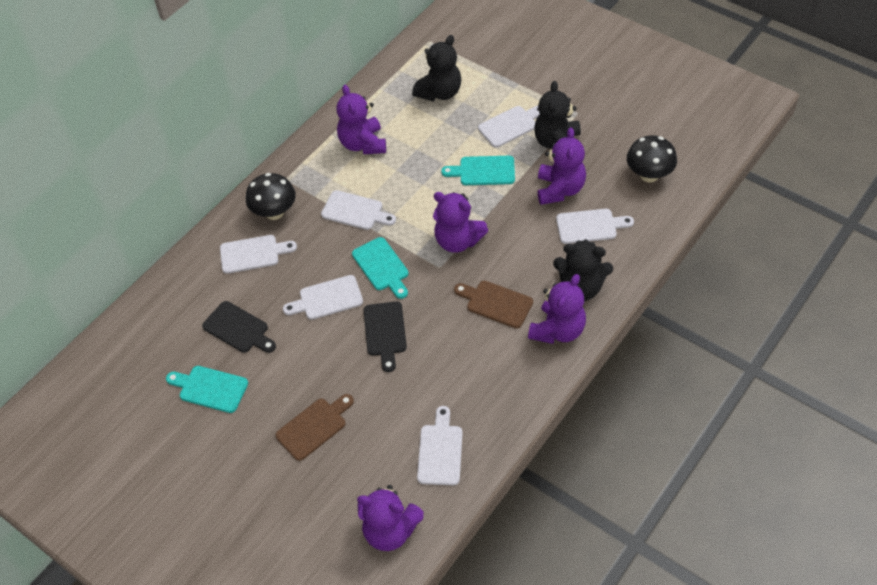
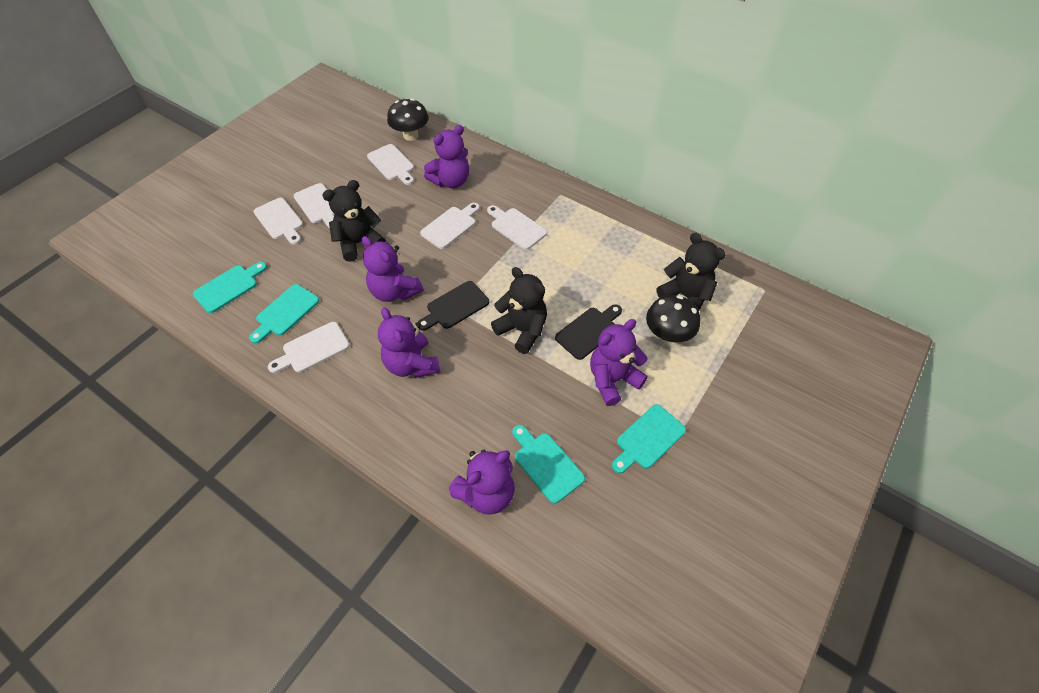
brown cutting board: [275,394,354,461] [454,281,533,328] = 2 -> none = 0
turquoise cutting board: [166,366,248,413] [352,237,409,299] [441,156,515,185] = 3 -> [193,262,267,313] [249,284,319,343] [512,425,585,504] [612,404,686,473] = 4

